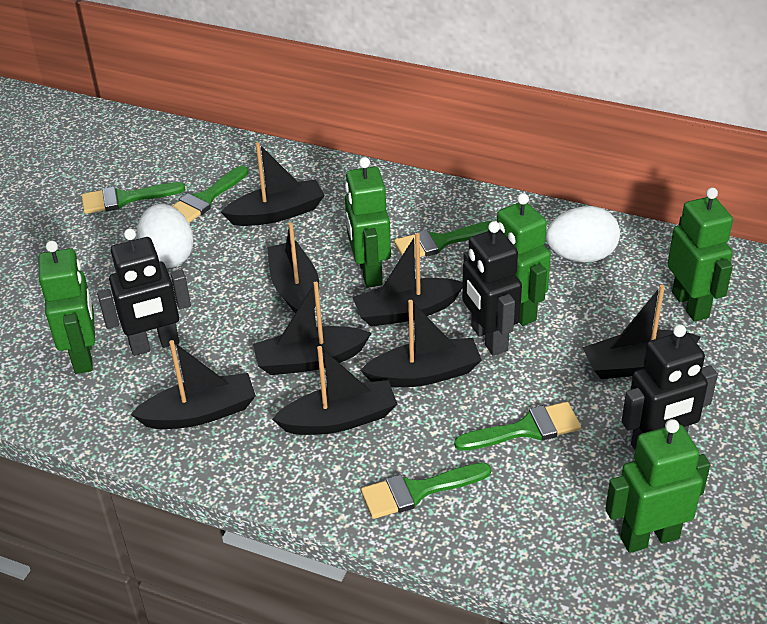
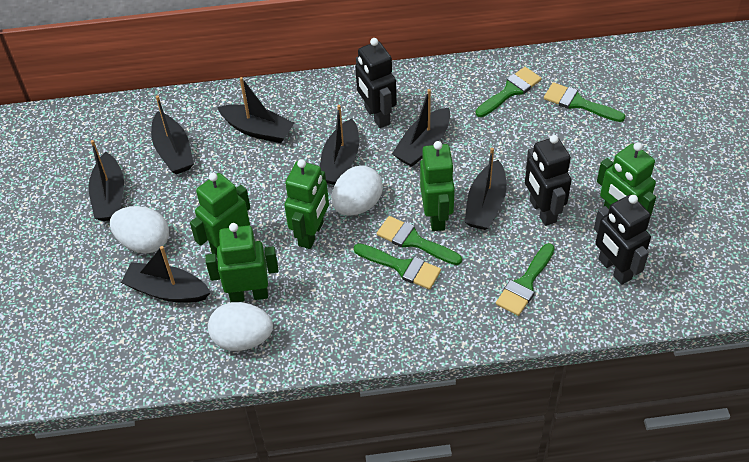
black boat: [130,340,256,429] [221,142,325,226] [253,282,371,375] [267,222,319,313] [272,346,397,435] [353,233,463,327] [360,300,482,387] [582,285,701,379] = 8 -> [89,140,124,221] [121,246,211,303] [151,95,194,174] [217,77,294,143] [320,105,359,185] [392,89,450,167] [465,148,506,230] = 7
white egg: [137,204,194,268] [546,206,620,262] = 2 -> [110,206,169,253] [208,302,273,351] [331,166,383,216] = 3

